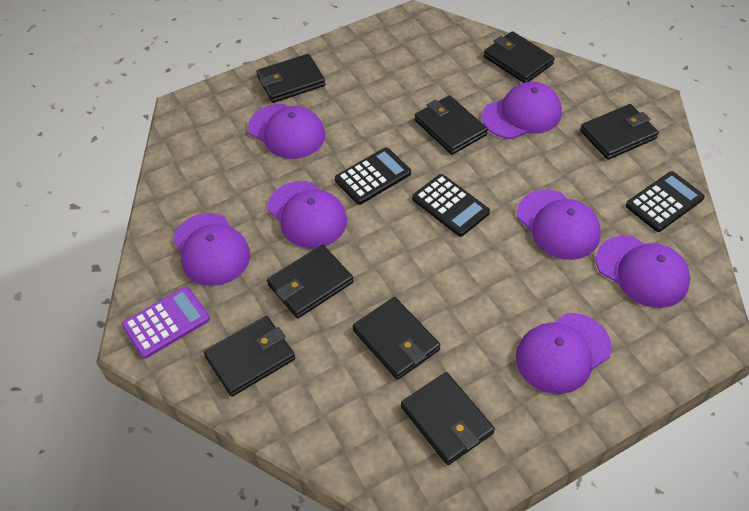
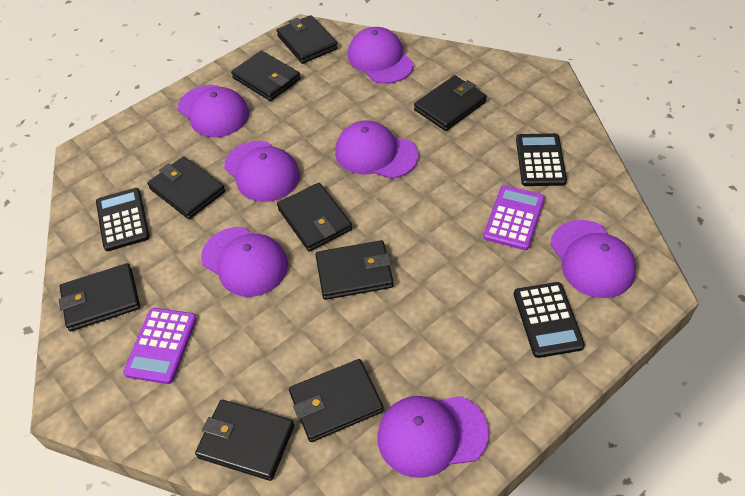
black wallet: [204,316,295,397] [256,54,325,103] [267,245,353,318] [353,297,440,380] [401,372,495,465] [415,95,488,155] [484,31,555,83] [580,104,659,160] = 8 -> [59,263,140,331] [147,156,225,219] [195,400,294,481] [231,50,301,101] [276,15,338,64] [277,183,352,251] [289,359,384,442] [315,240,394,300] [414,75,487,131] = 9
purple calculator: [122,287,210,359] = 1 -> [123,308,197,384] [483,185,545,250] = 2

